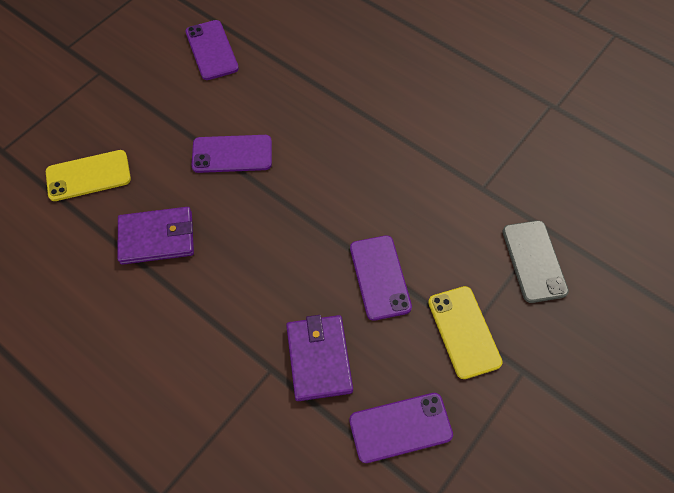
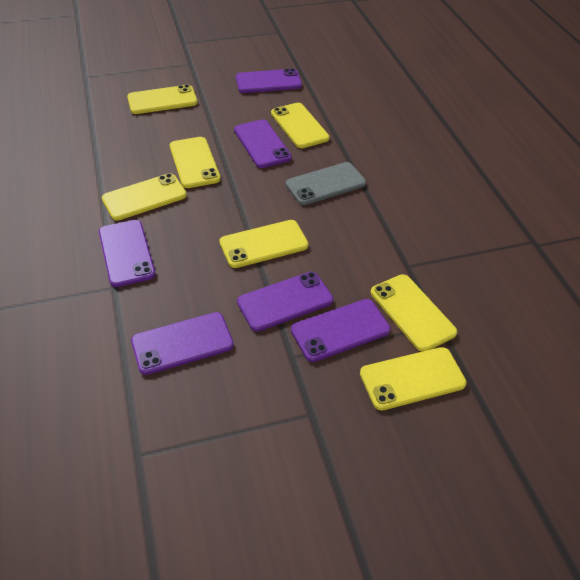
purple phone: [185,20,239,80] [191,135,272,173] [349,393,453,463] [350,235,412,321] = 4 -> [99,220,155,287] [131,312,234,375] [234,119,292,168] [236,68,302,93] [237,272,333,332] [291,299,391,362] = 6
purple wallet: [117,207,194,265] [286,315,353,401] = 2 -> none = 0
yellow phone: [46,150,131,201] [428,286,503,379] = 2 -> [102,173,187,221] [127,84,198,114] [170,137,221,188] [219,220,309,268] [271,103,330,148] [360,347,467,410] [371,274,457,352] = 7

